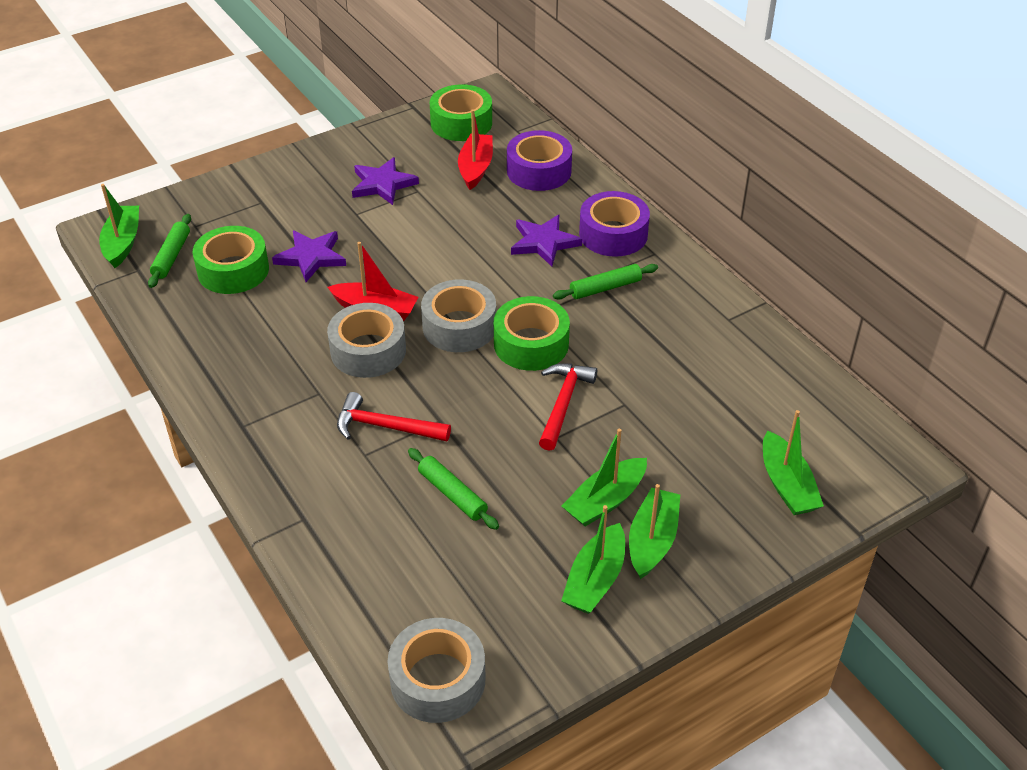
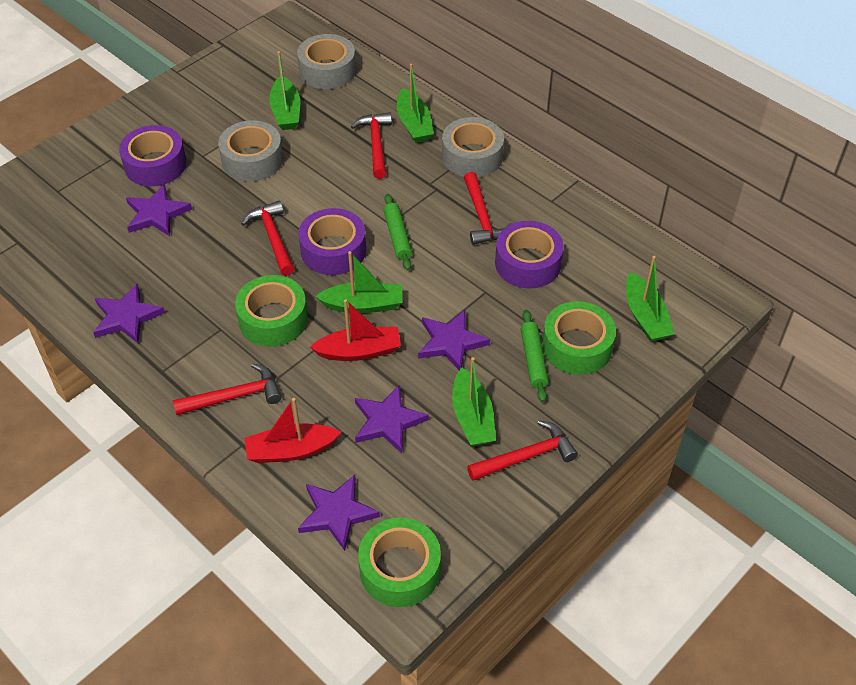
green rolling pin: [148,214,191,288] [408,448,499,530] [553,264,658,300] = 3 -> [384,194,412,270] [521,310,549,402] = 2
purple star: [272,231,346,282] [352,157,419,205] [511,215,582,267] = 3 -> [93,284,165,343] [126,184,192,236] [298,475,380,551] [355,385,429,453] [418,310,490,370] = 5
purple tape: [507,130,572,191] [579,191,650,257] = 2 -> [119,125,186,186] [298,208,366,275] [495,221,564,289] = 3
red hammer: [337,392,451,442] [539,363,597,451] = 2 -> [173,363,282,415] [241,200,295,276] [351,112,392,179] [464,172,512,245] [467,420,578,481] = 5

